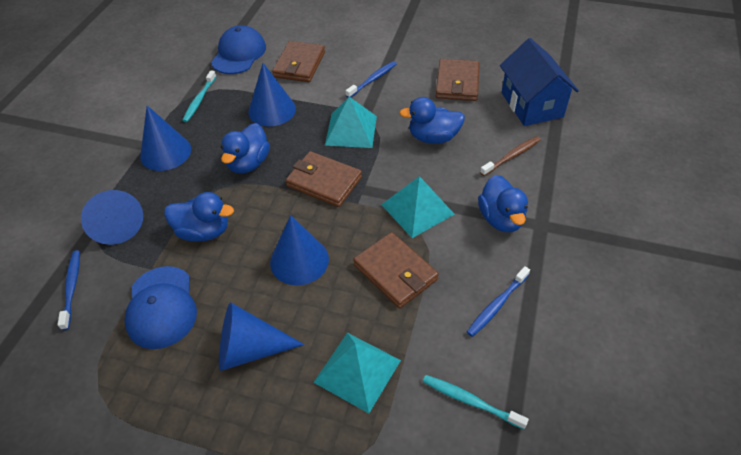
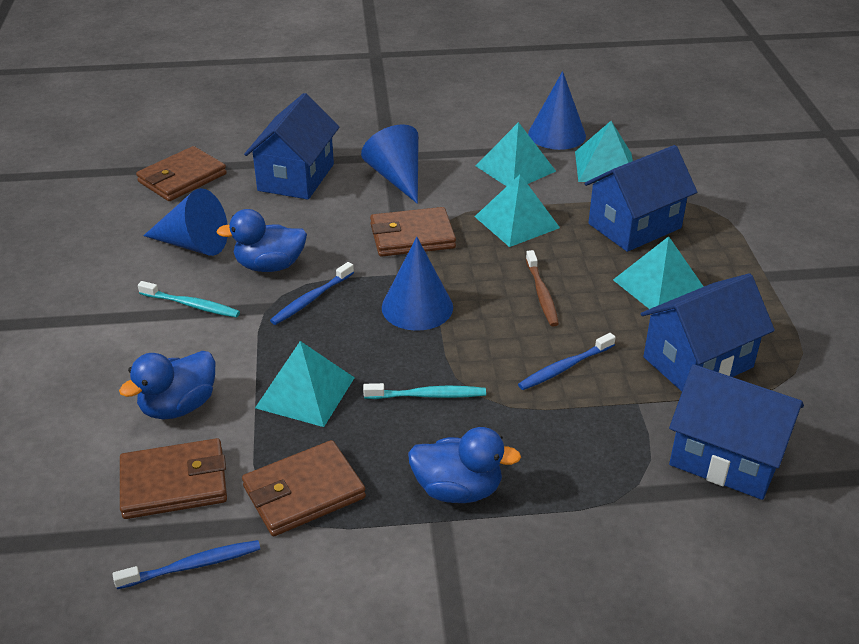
blue cap: [124,266,197,349] [211,25,266,74] = 2 -> none = 0
blue cone: [81,190,143,245] [140,105,191,171] [219,302,305,371] [248,63,296,127] [270,215,329,286] = 5 -> [143,188,227,256] [361,124,419,204] [382,237,453,331] [528,71,586,150] = 4
blue duck: [164,192,234,241] [221,123,270,174] [399,97,465,144] [478,175,528,232] = 4 -> [119,351,215,420] [216,209,307,272] [408,427,521,503] = 3
blue house: [500,38,579,126] = 1 -> [244,93,339,200] [584,145,697,252] [641,273,775,391] [669,364,804,500] = 4
turquoise pyramid: [313,333,401,413] [325,97,377,148] [381,176,454,238] = 3 -> [255,341,355,427] [474,174,560,247] [476,122,556,186] [575,121,633,182] [613,236,704,309] = 5

